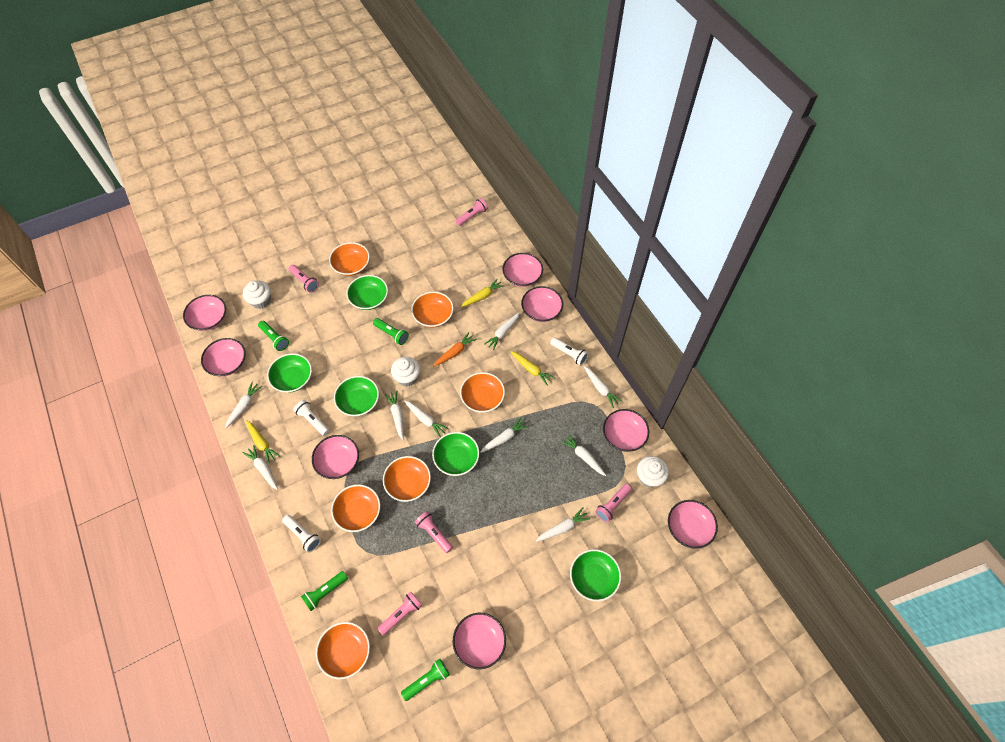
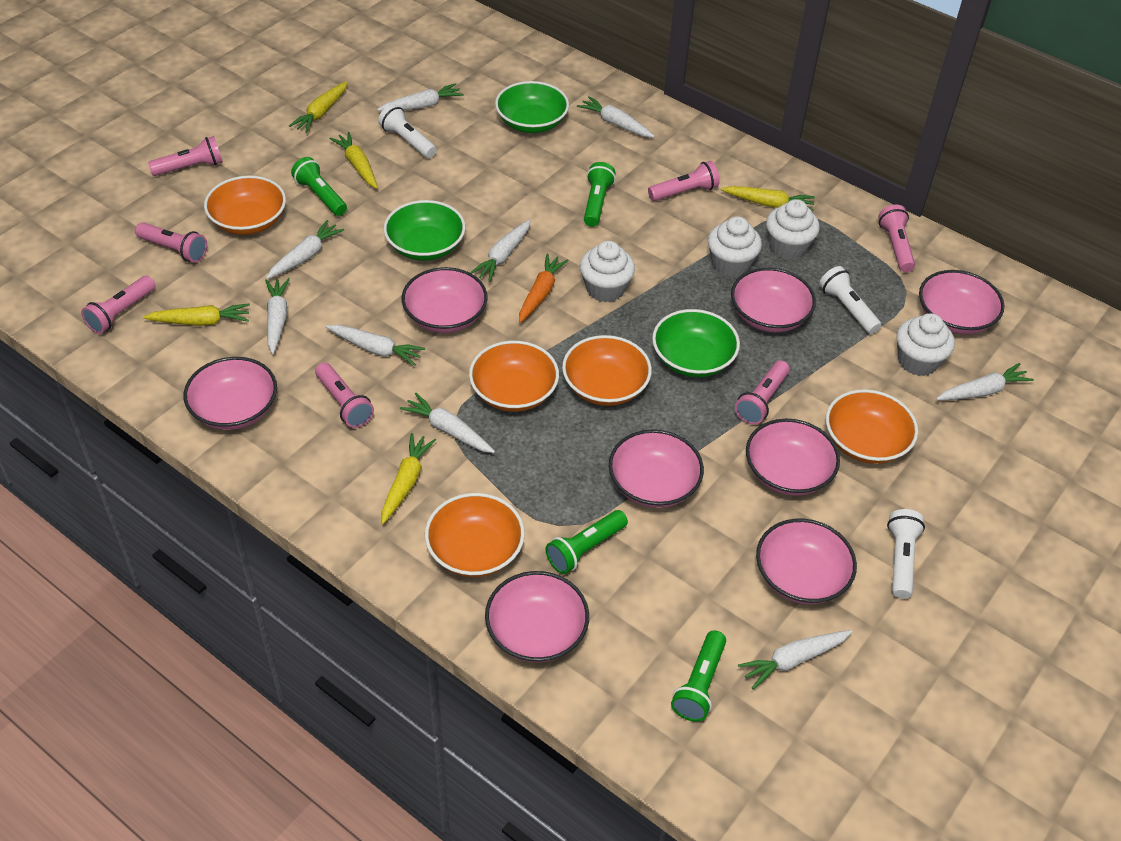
green bowl: [267,353,312,393] [334,376,379,416] [346,275,388,310] [432,432,479,476] [570,549,621,601] = 5 -> [383,200,465,261] [495,81,569,133] [652,309,740,377] = 3
orange bowl: [316,622,370,679] [329,242,370,276] [331,484,380,532] [383,456,431,502] [411,291,454,328] [460,372,505,413] = 6 -> [204,175,286,235] [425,493,525,577] [469,341,559,412] [562,335,652,406] [826,389,918,464] = 5
pink flashlight: [289,265,319,293] [377,592,422,636] [415,511,453,553] [455,198,488,226] [595,484,632,522] = 5 -> [81,276,156,334] [135,222,207,263] [148,136,223,176] [315,363,374,428] [648,161,720,201] [735,361,790,425] [878,205,915,272] = 7
white cupcake: [243,281,271,309] [391,357,420,386] [637,456,669,487] = 3 -> [580,241,635,302] [708,216,762,277] [766,199,820,260] [896,313,955,376] = 4
yellow carrot: [246,420,280,464] [461,278,504,307] [511,351,555,386] = 3 -> [143,304,250,326] [289,81,348,133] [330,132,378,189] [382,433,436,524] [721,186,815,212] = 5

